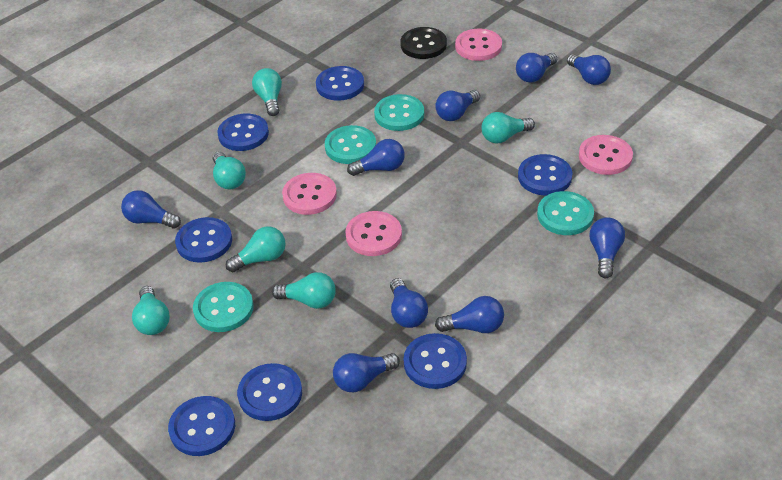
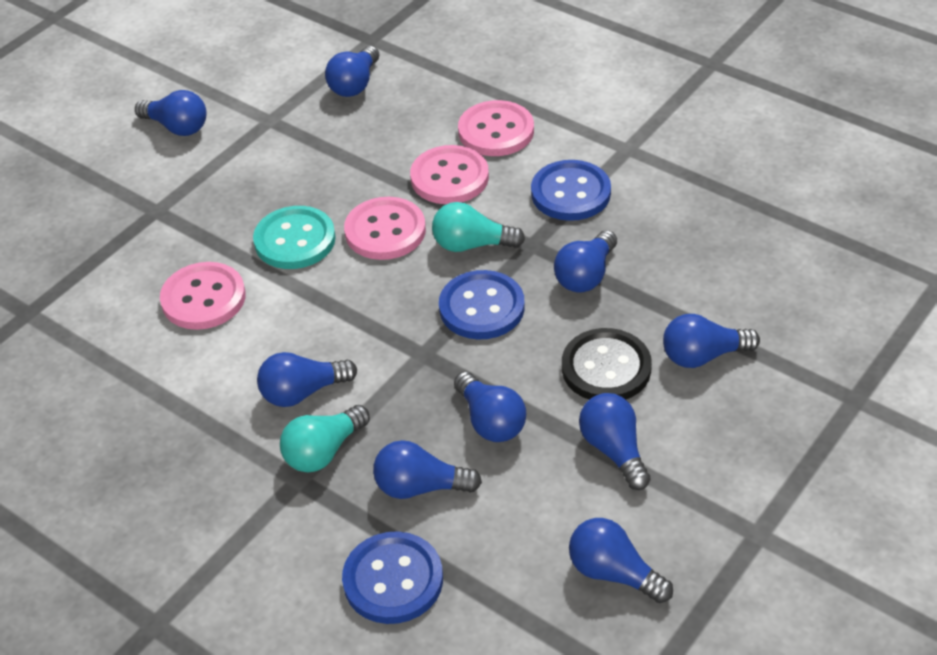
blue button: [168,396,235,456] [175,217,232,263] [217,113,269,151] [237,363,302,421] [316,66,364,101] [403,333,467,389] [518,154,573,196] = 7 -> [342,531,443,624] [439,270,525,339] [531,160,611,221] = 3
turquoise button: [193,282,254,332] [325,125,376,164] [374,94,424,131] [537,191,594,235] = 4 -> [253,206,336,269] = 1
turquoise light bulb: [132,286,170,335] [212,151,246,189] [226,226,286,272] [252,68,282,116] [272,272,336,309] [481,112,535,143] = 6 -> [280,405,370,472] [432,202,525,252] = 2

